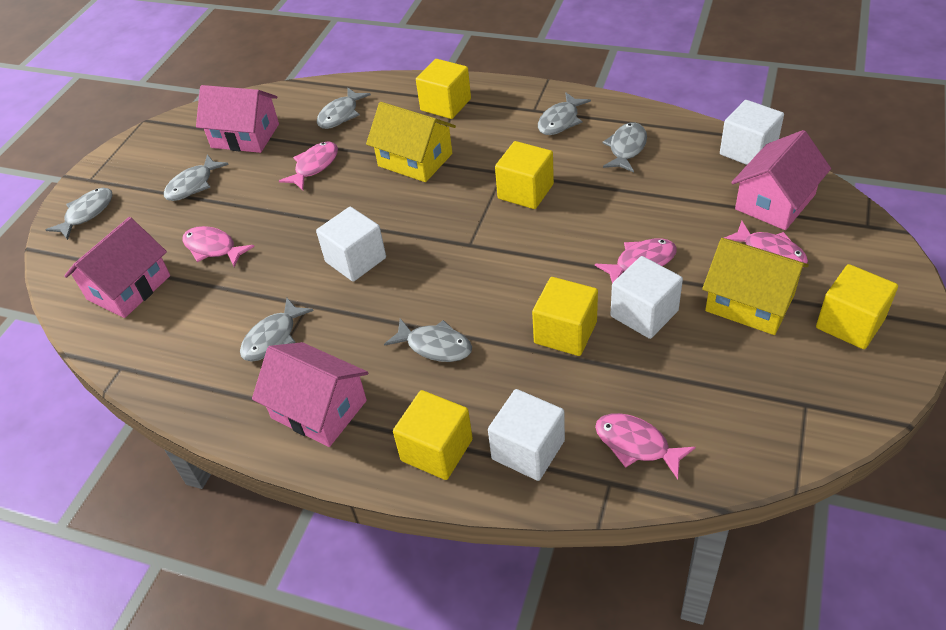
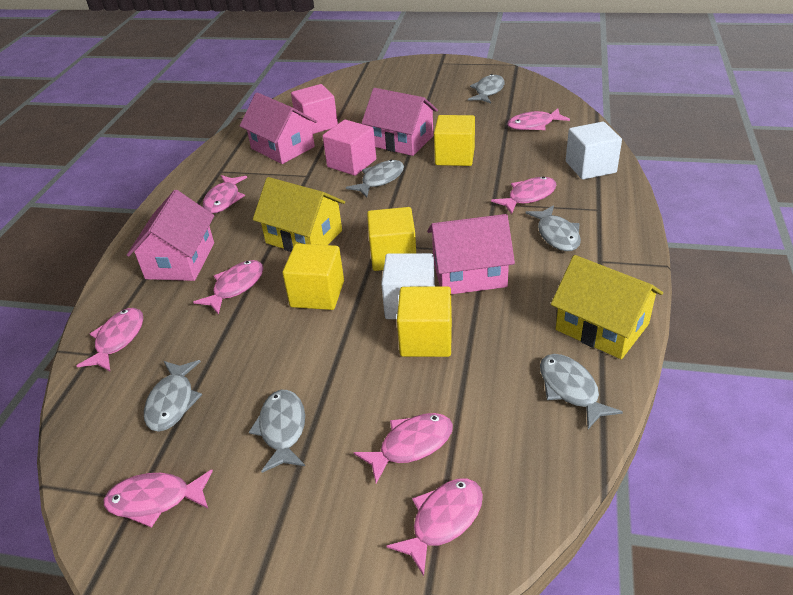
grey fish: [45,188,112,240] [164,155,229,201] [240,298,314,362] [317,88,371,129] [384,318,472,362] [538,92,591,135] [602,123,647,172] = 7 -> [144,360,202,432] [249,390,305,473] [346,160,404,198] [468,74,505,103] [525,205,581,251] [540,354,623,429] = 6
pink cube: none = 0 -> [291,84,338,134] [323,120,376,176] = 2
pink fish: [182,226,255,267] [279,141,338,190] [595,238,677,283] [595,413,696,479] [724,221,808,263] = 5 -> [77,308,143,371] [104,470,213,528] [193,260,263,315] [203,175,247,214] [354,413,453,483] [386,478,483,576] [491,176,556,214] [507,108,570,130] = 8
white cube: [316,207,386,282] [488,389,565,481] [610,256,683,339] [720,100,784,165] = 4 -> [381,253,435,319] [566,122,622,180] = 2
yellow cube: [393,390,473,480] [416,59,471,119] [495,141,554,209] [532,277,598,356] [816,264,898,349] = 5 -> [282,244,344,310] [367,207,416,271] [397,286,452,357] [434,115,475,166] = 4

